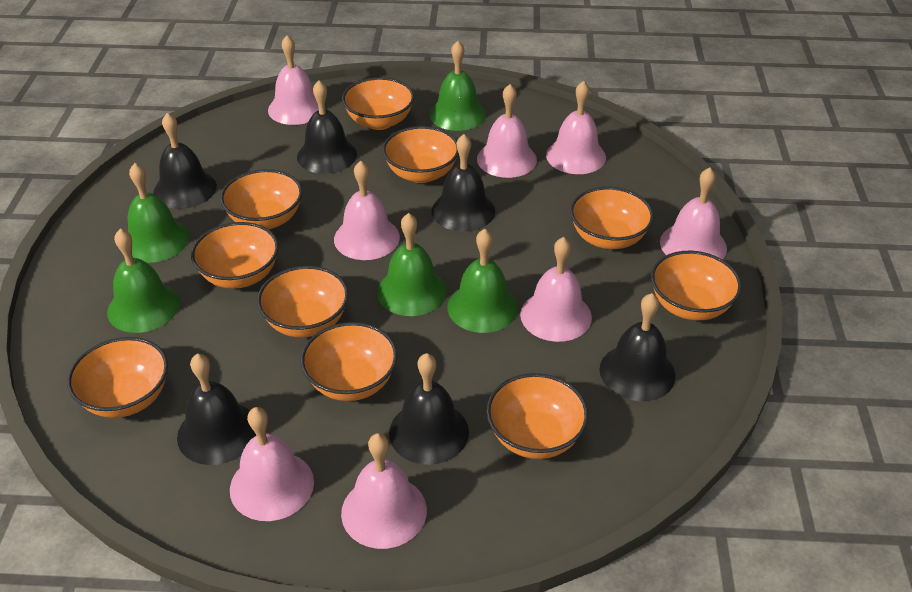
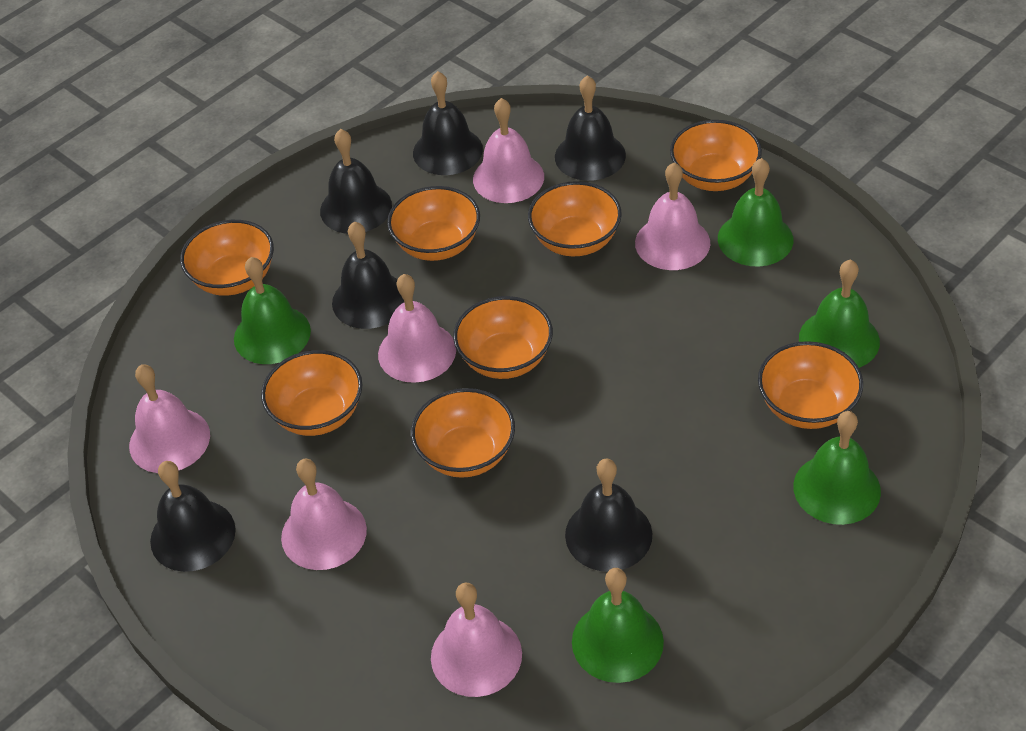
orange bowl: [67,337,168,418] [191,222,279,289] [220,169,302,229] [257,266,349,337] [301,322,397,401] [342,77,414,130] [382,126,459,183] [486,373,588,459] [570,187,654,249] [651,251,742,320] = 10 -> [180,220,274,296] [261,350,362,436] [387,186,480,261] [411,388,515,478] [453,296,553,379] [528,181,622,256] [670,120,762,191] [758,341,863,429] = 8
pink bell: [230,407,314,521] [268,35,319,125] [334,161,400,260] [341,433,427,549] [477,84,537,178] [520,237,592,342] [546,81,606,174] [660,167,727,259] = 8 -> [129,364,210,473] [281,459,367,570] [378,274,456,383] [431,582,522,697] [473,98,544,203] [635,162,710,270] = 6

